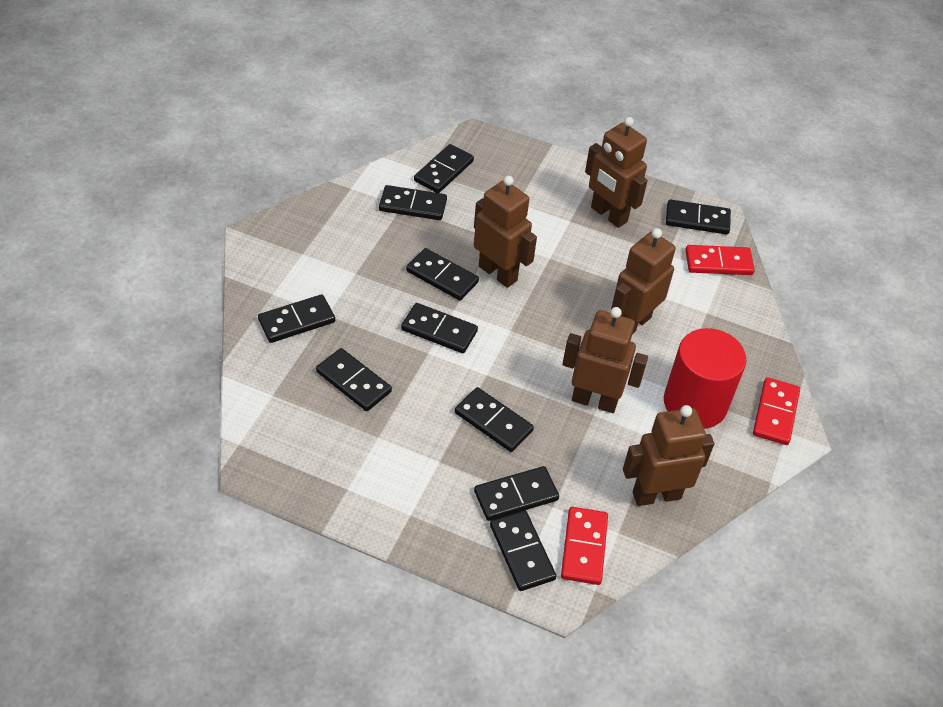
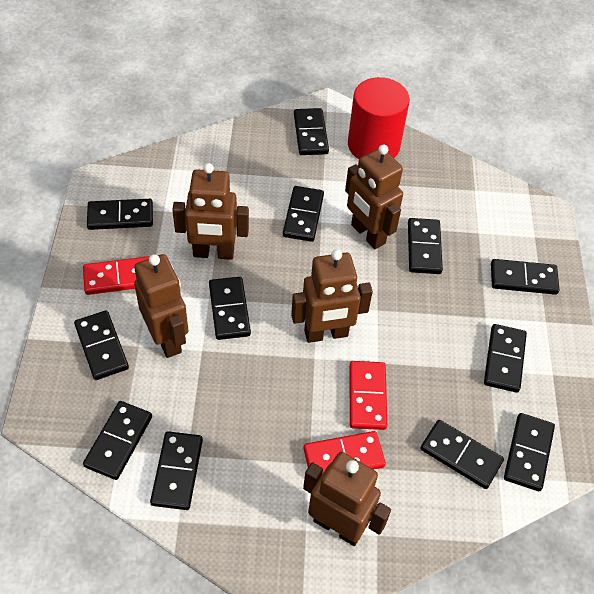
black domino: [258,294,335,343] [316,348,392,411] [379,185,447,220] [401,303,478,353] [406,248,479,301] [414,144,474,193] [455,387,534,452] [474,466,559,521] [490,510,556,591] [666,199,731,235] = 10 -> [74,310,129,380] [83,401,152,480] [87,199,153,230] [150,431,203,510] [209,277,251,340] [283,186,324,242] [294,108,329,155] [408,218,443,274] [421,420,504,489] [484,324,527,393] [491,259,559,295] [504,413,555,491] = 12

